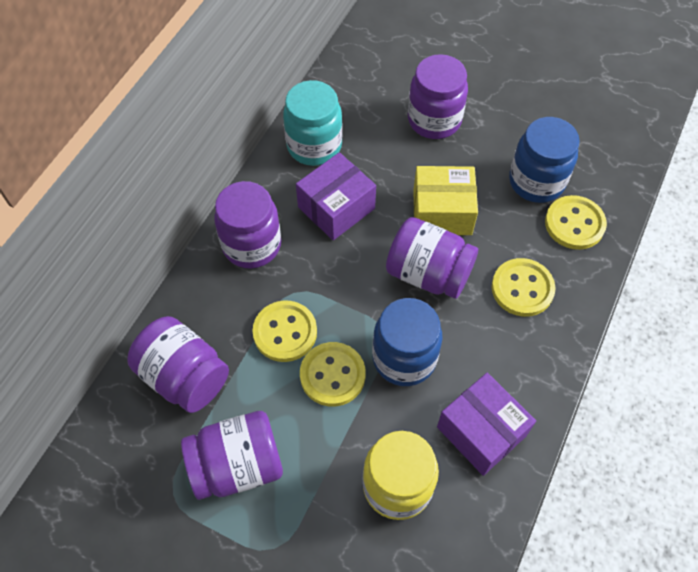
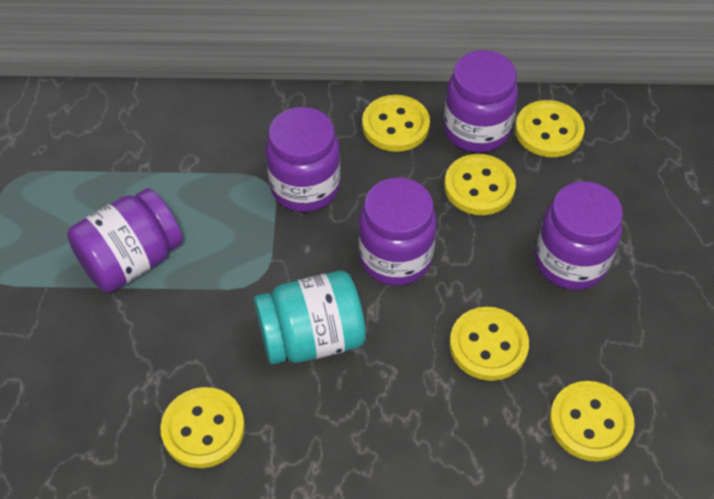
blue jar: [372,298,443,386] [509,117,580,203] = 2 -> none = 0
purple box: [296,152,376,240] [437,373,536,476] = 2 -> none = 0
yellow box: [413,166,478,235] = 1 -> none = 0
yellow button: [253,300,317,362] [300,342,366,407] [491,258,556,317] [545,195,607,250] = 4 -> [160,387,245,468] [362,95,430,152] [444,154,516,215] [450,307,529,381] [515,100,585,157] [550,381,635,462] = 6
yellow jar: [363,431,439,520] = 1 -> none = 0

